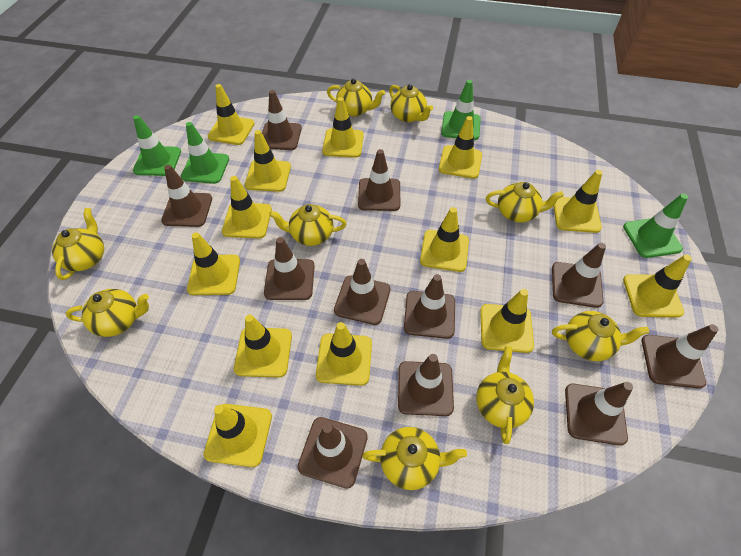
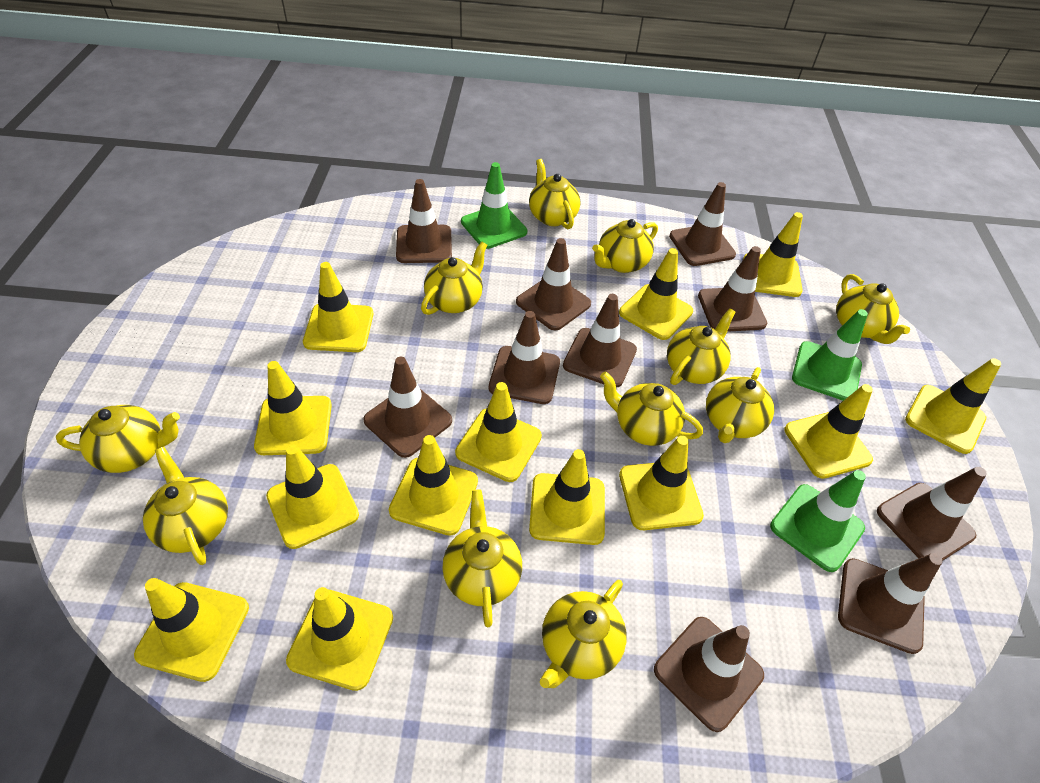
brown traffic cone: [161,165,212,227] [262,90,302,150] [264,237,315,300] [298,417,368,489] [334,259,390,325] [358,149,400,211] [398,354,454,416] [404,274,455,339] [552,243,606,308] [565,382,633,446] [642,324,719,389] = 11 -> [363,357,452,458] [396,179,452,263] [489,311,560,404] [516,238,591,331] [563,294,637,388] [654,617,764,732] [669,182,736,266] [698,246,767,332] [838,553,943,654] [877,467,987,561] = 10
green traffic cone: [133,115,181,176] [181,122,229,184] [441,80,481,140] [623,194,688,258] = 4 -> [461,162,527,249] [770,470,866,572] [792,309,868,401] = 3
yellow teapot: [52,208,104,280] [65,289,149,337] [269,204,347,246] [327,78,385,117] [362,427,467,490] [389,84,433,123] [476,346,534,444] [486,182,564,222] [552,311,649,361] = 9 -> [56,405,180,473] [143,447,228,565] [421,242,487,315] [442,489,522,627] [529,159,581,229] [540,580,627,688] [592,219,658,273] [600,372,703,446] [667,309,736,385] [706,367,774,443] [836,274,910,344] = 11

